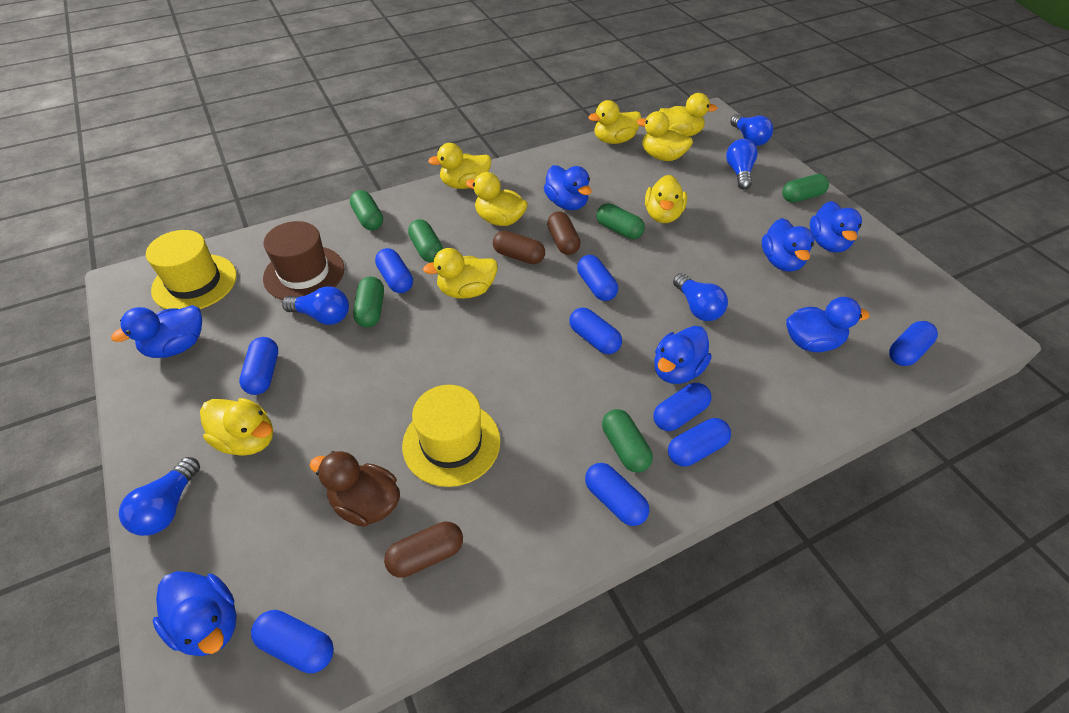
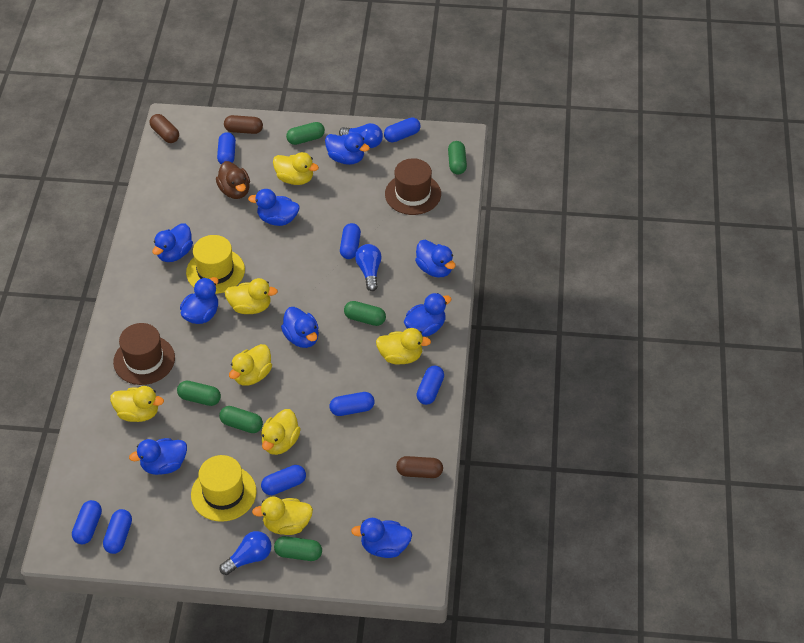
blue capsule: [239,337,278,395] [251,610,334,673] [375,248,413,293] [569,307,622,354] [577,255,618,301] [585,463,649,526] [653,383,712,431] [668,418,731,467] [889,321,938,366] = 9 -> [72,500,102,544] [103,509,132,554] [217,132,236,164] [261,465,306,495] [330,392,375,416] [340,223,361,259] [384,117,421,142] [416,366,444,405] = 8
blue duck: [111,305,202,358] [153,571,237,656] [544,165,592,210] [654,326,712,384] [762,218,814,272] [786,297,870,352] [810,201,862,253] = 7 -> [129,438,187,475] [152,223,193,262] [180,277,218,324] [248,189,300,226] [281,307,319,348] [325,132,370,165] [351,518,412,558] [404,293,452,337] [415,240,456,277] = 9
blue light bulb: [119,457,200,536] [282,286,349,325] [673,273,728,321] [726,139,758,189] [730,114,773,146] = 5 -> [219,531,271,575] [339,123,383,148] [355,244,382,291] = 3
brown hat: [263,221,344,300] = 1 -> [113,323,175,385] [385,158,441,215] = 2
yellow duck: [200,398,273,456] [423,248,498,299] [428,143,491,189] [466,172,528,226] [588,100,641,144] [637,111,693,161] [645,175,687,223] [659,93,717,137] = 8 -> [110,386,164,422] [225,278,278,314] [229,344,272,386] [252,497,313,535] [261,409,301,455] [273,152,319,185] [376,328,431,365] = 7

